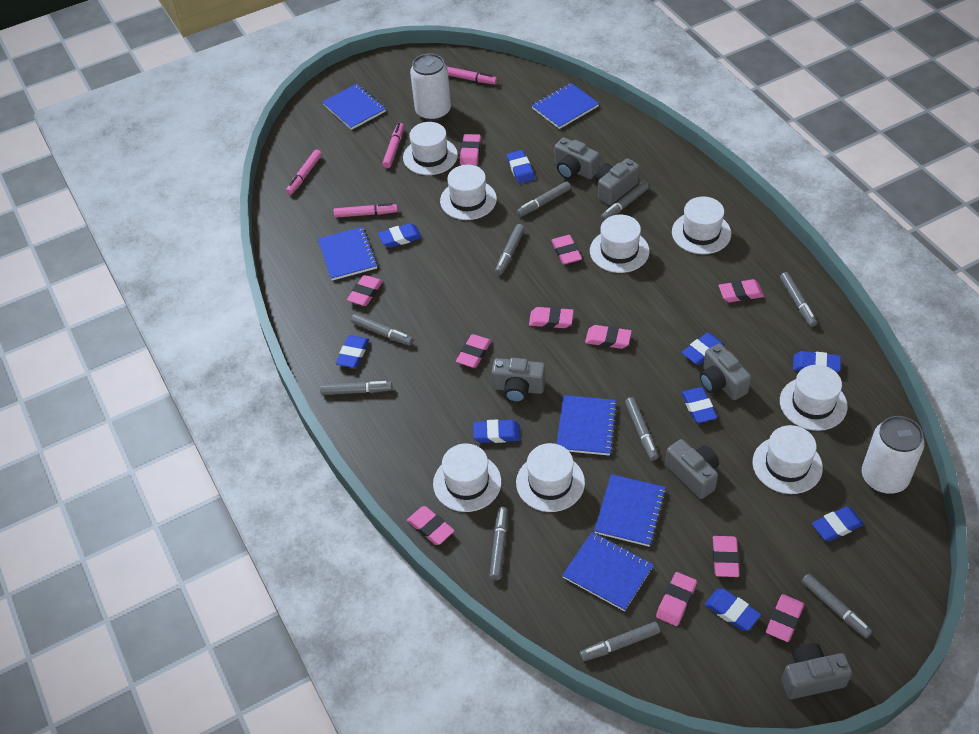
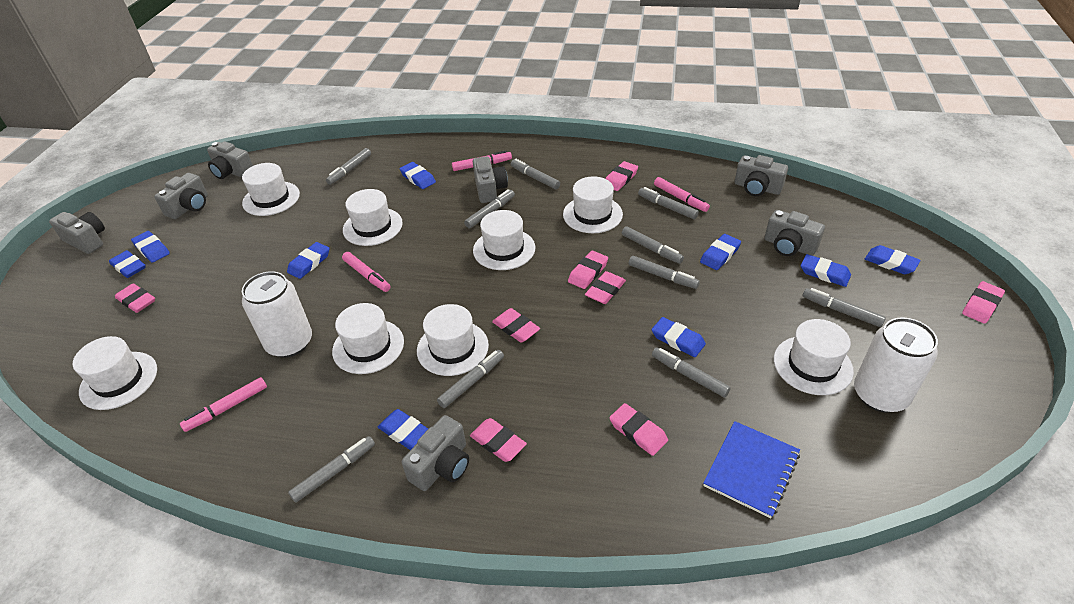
blue notebook: [318,227,378,281] [322,84,386,130] [532,83,599,129] [557,395,617,456] [562,532,654,611] [594,474,666,547] = 6 -> [703,421,800,518] = 1
grey camera: [492,358,545,403] [555,137,600,179] [596,158,639,205] [665,439,719,499] [700,343,751,400] [782,643,852,699] = 6 -> [49,212,105,254] [154,173,208,219] [207,141,253,179] [402,415,469,491] [473,156,508,203] [735,155,788,196] [764,210,825,256] = 7
pink eraser: [347,275,383,306] [407,506,454,545] [456,334,492,368] [460,134,481,166] [529,307,574,328] [551,235,582,264] [585,325,632,349] [656,572,697,626] [713,536,740,577] [719,279,764,302] [766,594,804,642] = 11 -> [115,283,155,313] [470,418,527,462] [492,308,540,342] [568,251,608,289] [585,271,626,304] [605,161,638,191] [609,403,668,456] [962,281,1005,324] = 8

